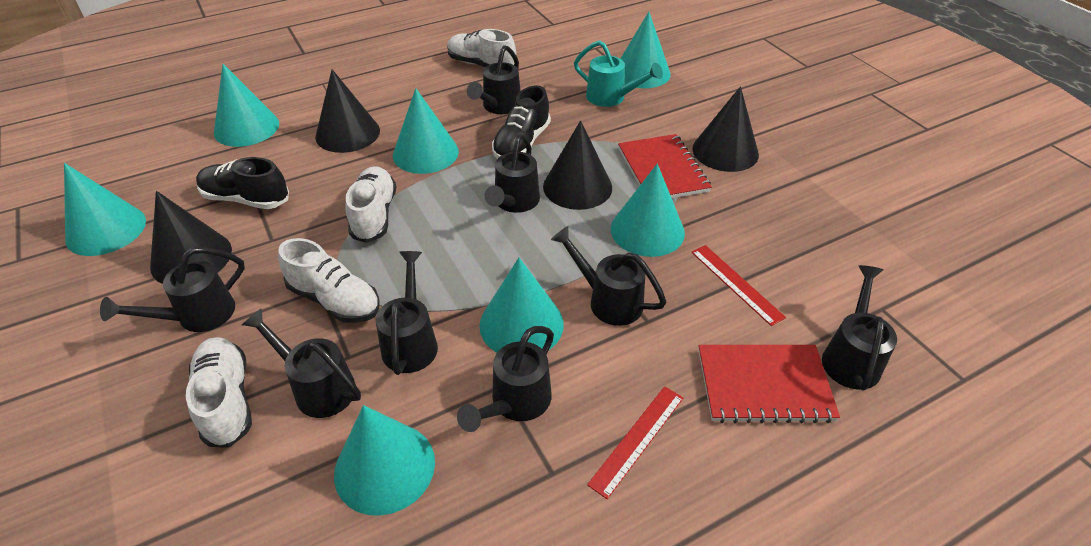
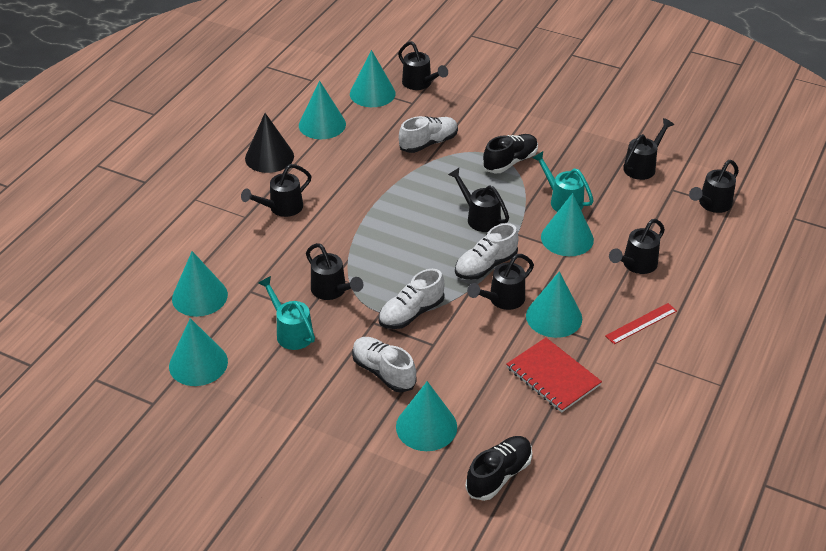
black cone: [150,191,232,284] [315,69,380,153] [543,121,612,210] [692,86,759,172] = 4 -> [245,113,294,173] = 1
red notebook: [618,134,712,198] [698,345,840,423] = 2 -> [506,338,602,413] = 1
red ruler: [587,386,683,499] [691,245,786,326] = 2 -> [605,303,677,344] = 1
turquoise watering can: [574,40,663,107] = 1 -> [258,276,315,350] [532,151,594,212] = 2

